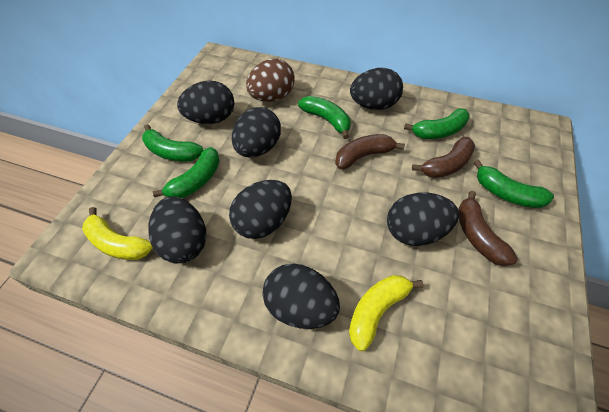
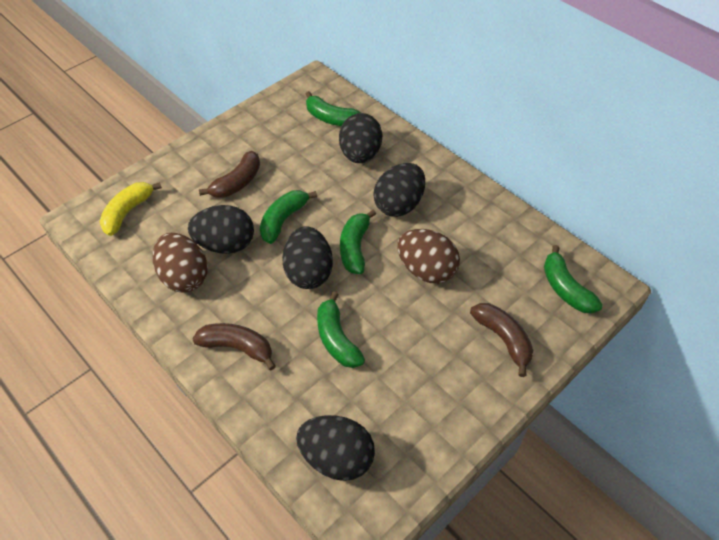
black egg: [149,196,206,263] [177,80,234,124] [229,180,292,239] [232,107,281,157] [262,264,340,329] [350,68,403,110] [387,193,459,246] = 7 -> [188,205,254,254] [282,226,333,289] [296,415,375,481] [339,113,382,163] [373,163,425,217] = 5
brown egg: [246,59,295,102] = 1 -> [153,233,208,293] [397,229,460,284] = 2
yellow banana: [82,207,153,260] [349,275,423,351] = 2 -> [100,182,162,236] = 1

